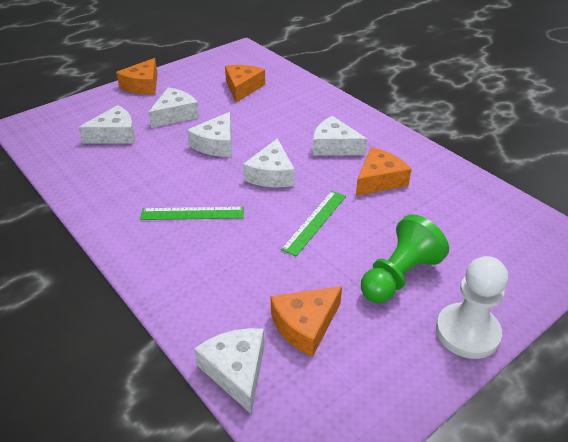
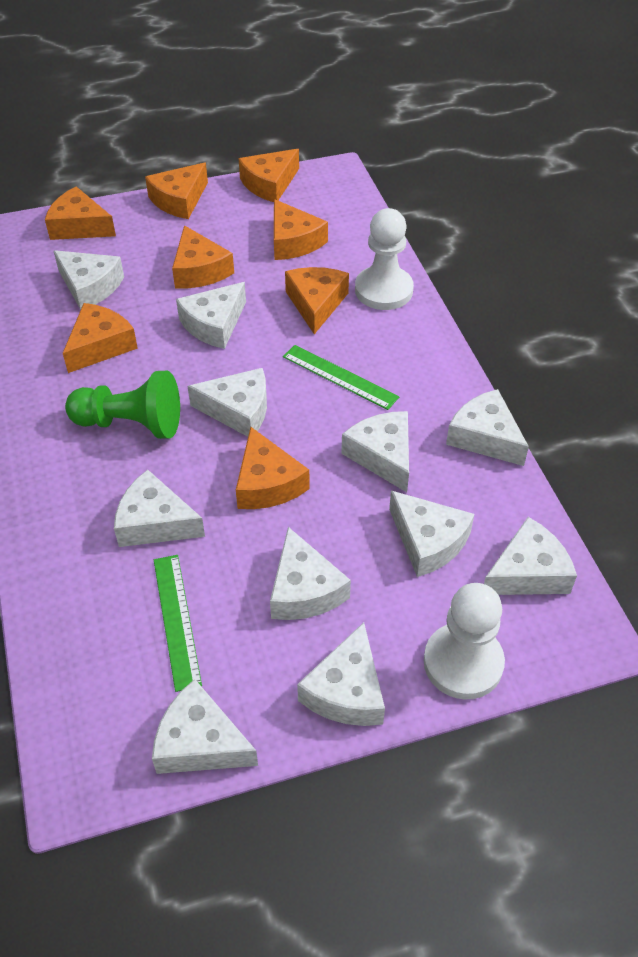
orange cheese: [116,58,158,95] [225,65,265,102] [271,286,342,357] [356,147,412,196] = 4 -> [45,187,116,240] [63,303,138,373] [145,163,208,219] [172,225,234,289] [236,427,310,509] [238,149,299,202] [274,199,328,260] [285,267,349,334] = 8
white cheese: [78,105,135,144] [149,87,199,128] [187,112,232,157] [194,328,264,414] [243,138,295,187] [313,116,367,156] = 6 -> [54,250,124,310] [114,470,205,547] [152,679,258,774] [176,282,246,349] [188,368,267,437] [270,527,351,620] [297,622,385,726] [341,411,409,492] [389,490,474,577] [446,389,529,466] [484,517,577,595] = 11
white pawn: [436,256,508,359] = 1 -> [355,208,414,310] [424,583,505,700] = 2

